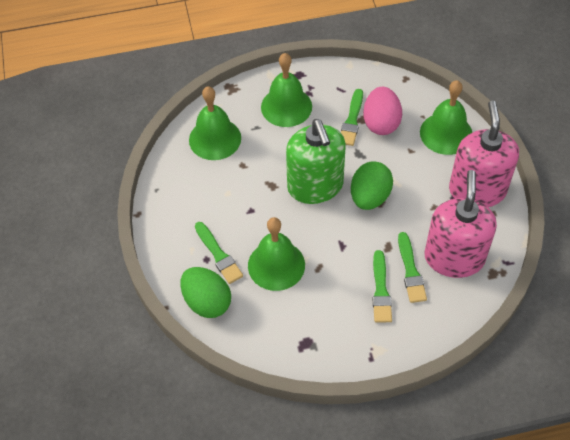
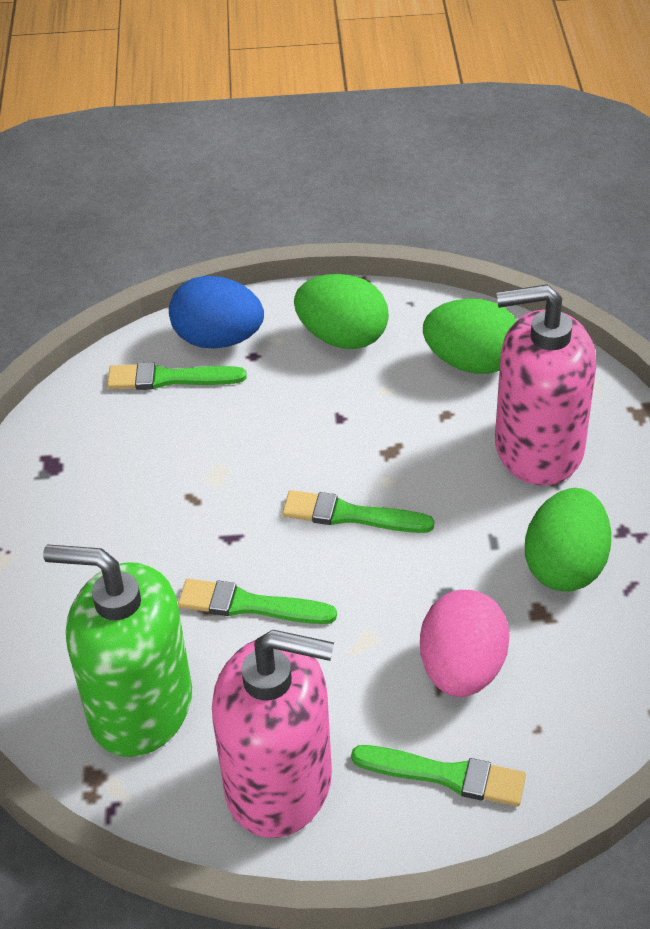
blue egg: none = 0 -> [169,276,264,348] = 1
green bell: [189,86,241,160] [248,217,305,291] [261,53,312,127] [420,80,472,155] = 4 -> none = 0
green egg: [180,267,231,318] [351,162,393,210] = 2 -> [294,274,389,349] [423,299,517,374] [525,488,611,592] = 3

